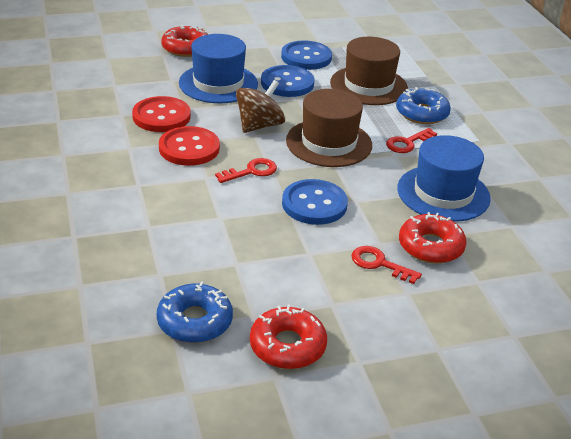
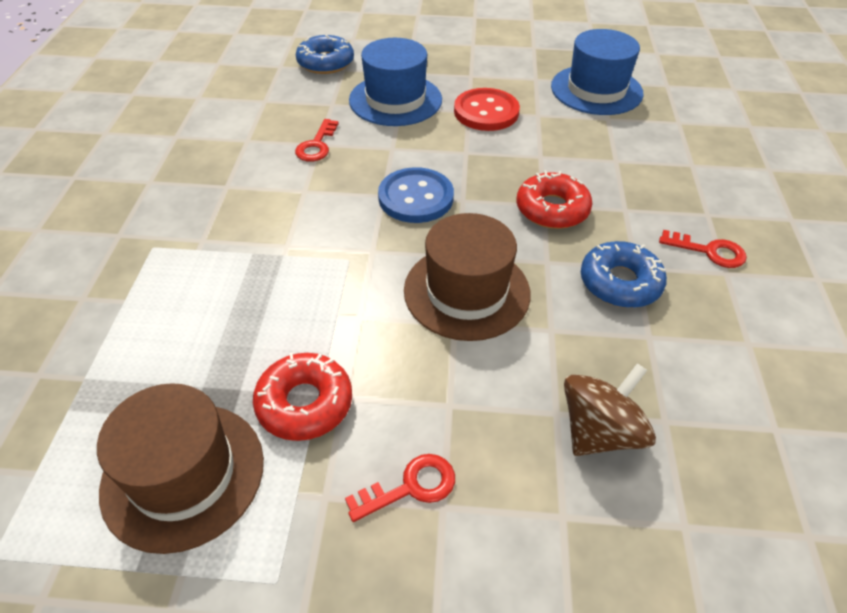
blue button: [261,65,315,97] [281,40,332,70] [282,179,348,225] = 3 -> [378,167,454,223] = 1
red button: [132,96,191,132] [159,126,220,166] = 2 -> [454,88,520,131] = 1
red donut: [161,24,208,57] [250,304,327,369] [399,212,466,264] = 3 -> [253,353,352,441] [517,170,592,229] = 2

